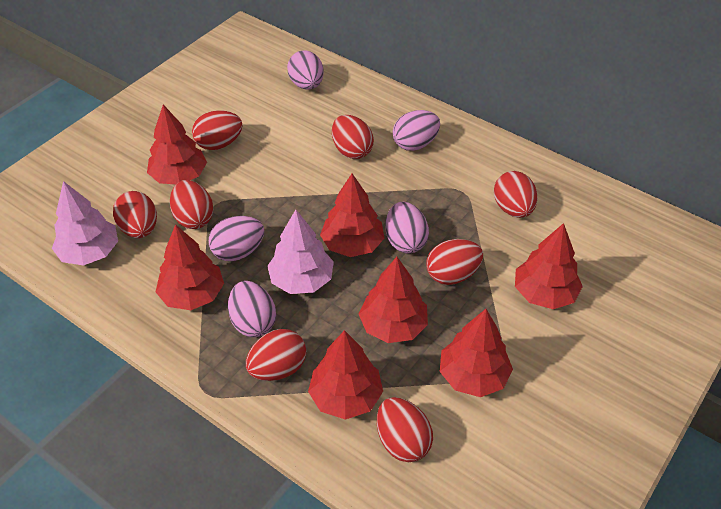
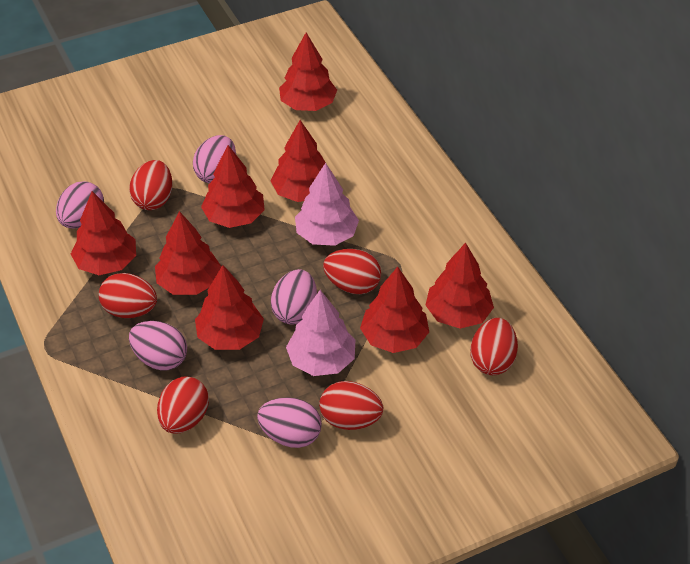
red egg: [113,191,157,238] [170,180,213,229] [192,110,243,150] [246,329,306,381] [332,115,374,159] [377,397,433,462] [426,239,483,285] [494,171,537,218] = 8 -> [99,273,157,318] [129,160,173,210] [157,377,209,434] [319,381,383,430] [323,249,381,294] [470,318,518,375] = 6
red tree: [147,104,207,184] [156,224,224,310] [308,330,383,420] [320,174,384,257] [359,257,428,343] [440,309,513,397] [515,223,583,309] = 7 -> [71,191,136,275] [155,211,221,295] [195,265,264,350] [201,145,265,228] [271,120,332,202] [279,33,337,111] [360,267,429,353] [426,243,494,329] = 8

